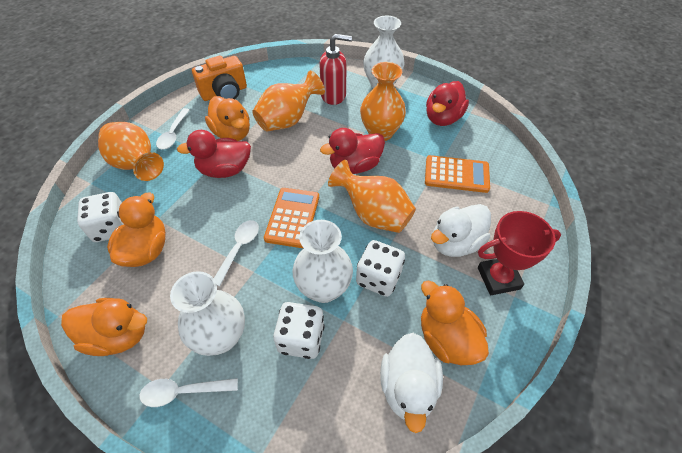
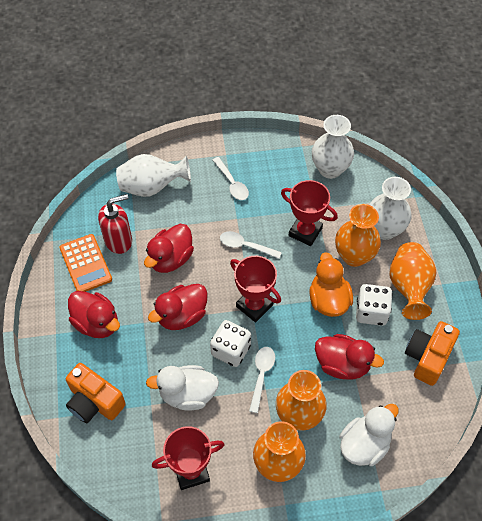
orange calculator: [264,188,319,248] [425,155,490,193] = 2 -> [59,234,112,292] = 1
orange camera: [192,55,247,101] = 1 -> [66,363,126,423] [405,321,460,386] = 2
orange duck: [61,298,147,356] [107,192,166,267] [205,96,250,141] [421,281,489,365] = 4 -> [309,252,353,317] = 1
red duck: [177,130,251,178] [320,128,385,174] [426,81,469,126] = 3 -> [68,291,120,338] [144,224,194,273] [148,284,207,330] [315,334,384,380] = 4
red trophy: [478,211,561,295] = 1 -> [152,426,225,490] [230,256,281,323] [281,180,338,246] = 3
white dice: [77,192,124,242] [273,302,325,359] [356,240,405,297] = 3 -> [210,320,251,367] [356,284,392,326] = 2

